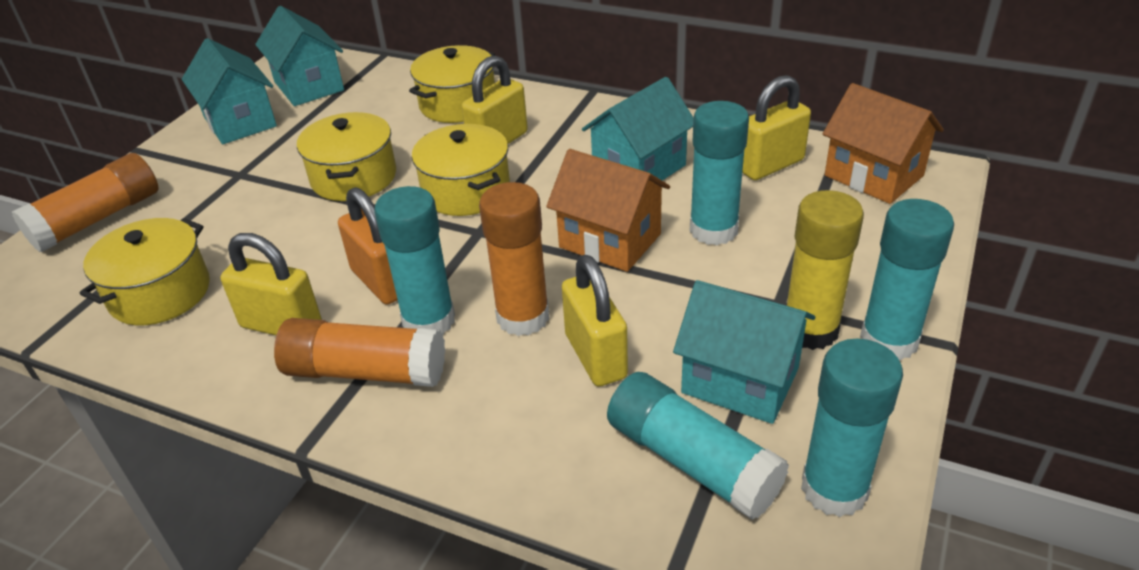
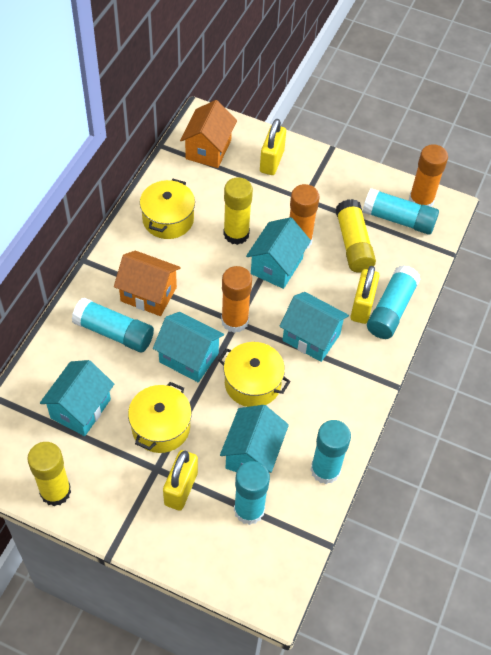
orange padlock: [338,187,398,305] = 1 -> none = 0
turquoise house: [182,38,277,144] [255,6,344,106] [582,77,694,181] [673,280,815,424] = 4 -> [40,360,114,436] [153,312,224,382] [220,405,289,473] [246,217,311,289] [279,292,349,362] = 5
yellow glue stick: [787,190,864,350] = 1 -> [27,442,71,506] [223,177,253,245] [335,199,376,273] = 3
yellow padlock: [220,233,322,335] [462,55,528,144] [562,255,628,387] [742,75,811,180] = 4 -> [163,450,198,511] [260,119,286,175] [350,266,380,324] = 3
yellow pot: [80,218,210,325] [297,112,396,201] [409,45,495,123] [412,124,510,216] = 4 -> [128,382,192,453] [140,179,195,239] [218,342,291,407] = 3

